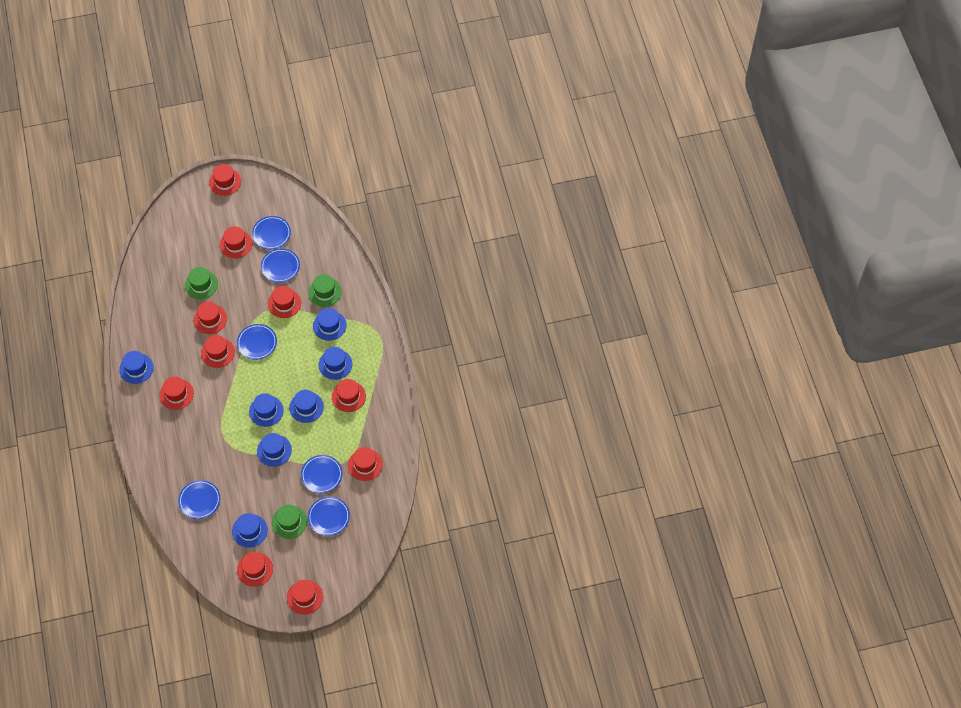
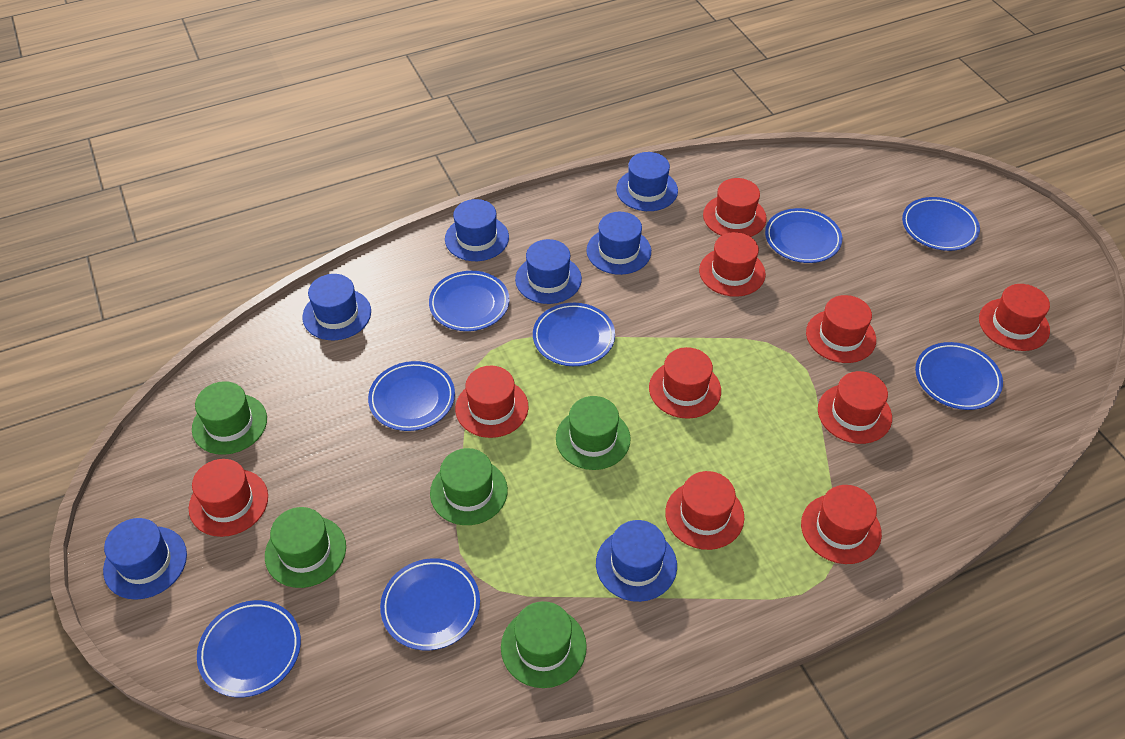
blue plate: [178,480,220,519] [237,324,277,360] [252,216,291,249] [261,248,300,283] [301,455,342,493] [308,496,350,536] = 6 -> [197,600,301,697] [368,361,455,431] [380,558,480,651] [429,271,510,331] [533,303,615,366] [765,208,842,263] [902,197,980,251] [915,342,1003,410] = 8
green hat: [185,267,218,299] [272,505,307,539] [308,274,342,307] = 3 -> [192,381,267,455] [265,507,346,588] [430,448,508,525] [501,601,587,688] [556,396,631,470] = 5

